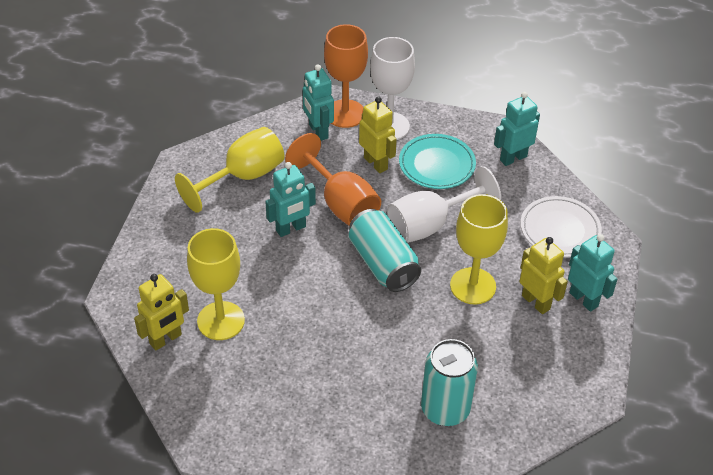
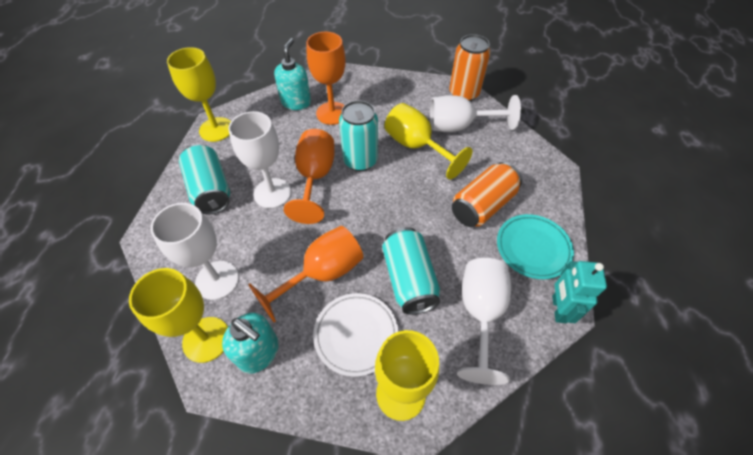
orange can: none = 0 -> [449,34,490,101] [452,162,522,227] = 2
orange goblet: [285,133,381,226] [324,24,368,128] = 2 -> [248,226,363,323] [284,129,335,224] [306,31,346,125] = 3
turquoise can: [349,209,421,292] [421,339,478,426] = 2 -> [179,144,230,215] [339,100,378,171] [382,227,440,315] = 3
turquoise robot: [265,162,316,237] [303,64,334,141] [494,92,540,166] [568,234,618,312] = 4 -> [552,261,607,323] = 1
turquoise soap dispenser: none = 0 -> [222,313,279,374] [274,38,311,110] = 2
white goblet: [370,37,415,140] [387,166,501,243] = 2 -> [150,203,239,300] [228,111,291,209] [430,95,521,132] [457,258,511,385] = 4
yellow goblet: [175,127,284,213] [187,228,245,340] [450,194,508,304] = 3 -> [129,268,228,363] [167,47,231,142] [375,330,439,421] [384,103,473,179] = 4
yellow robot: [134,274,189,350] [359,97,397,173] [520,237,568,314] = 3 -> none = 0

